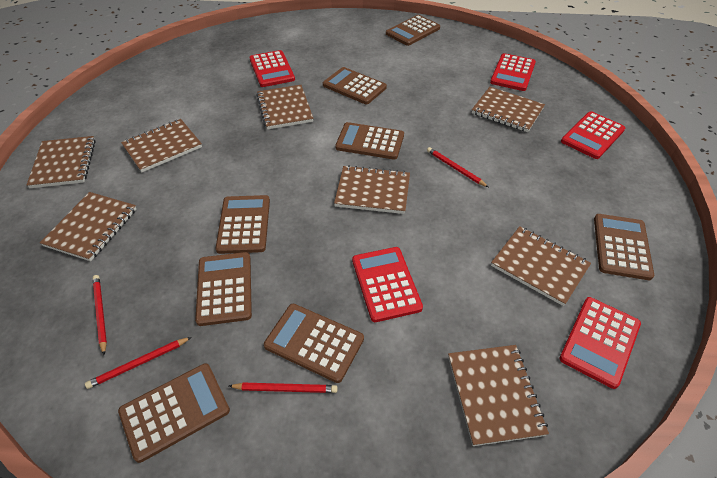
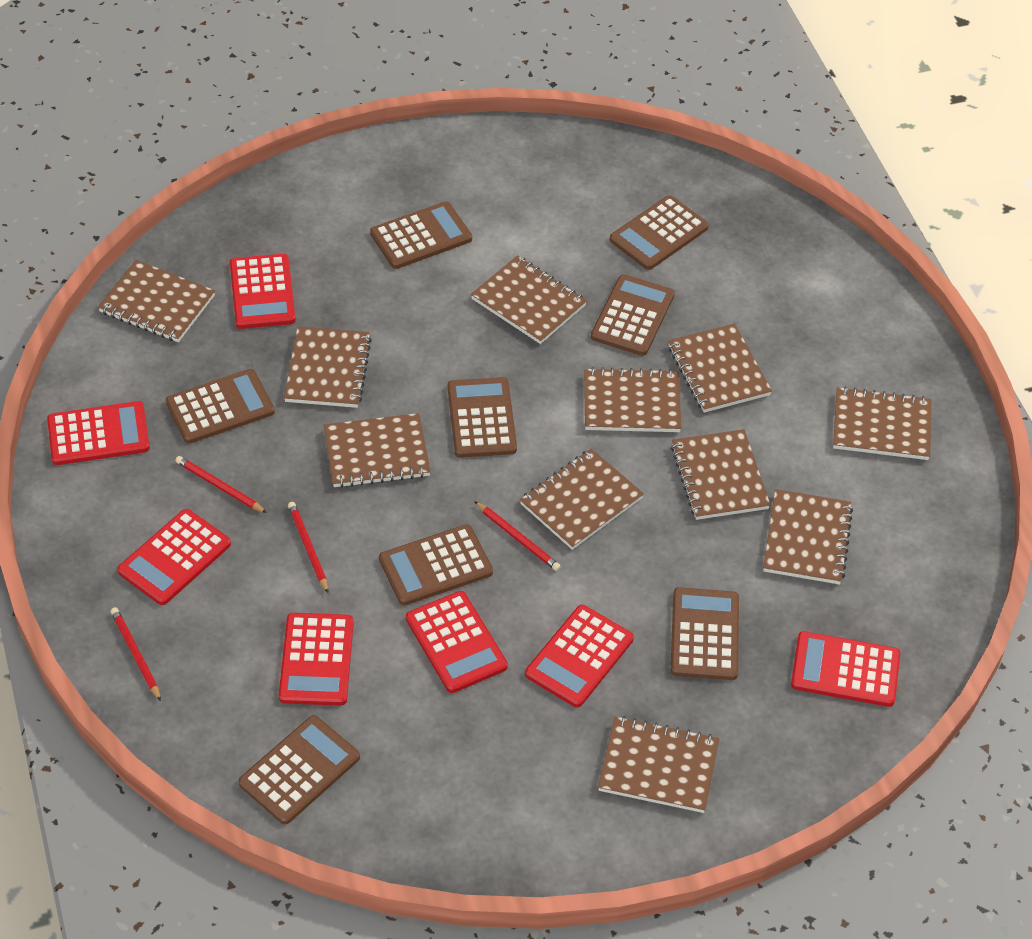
brown notebook: [27,136,96,188] [40,192,136,261] [121,119,202,172] [256,85,313,129] [334,165,410,214] [448,345,549,446] [472,87,545,132] [491,226,591,306] = 8 -> [98,260,215,342] [284,326,372,408] [324,413,431,488] [471,255,587,344] [520,449,644,550] [584,367,681,432] [598,716,719,813] [668,324,772,413] [671,429,770,520] [763,489,853,585] [833,387,932,460] = 11
red calculator: [249,50,295,87] [352,247,423,322] [490,53,536,91] [559,297,641,389] [561,111,625,159] = 5 -> [47,401,150,465] [117,509,231,605] [230,254,296,329] [279,613,354,706] [406,591,508,693] [525,605,634,708] [791,631,900,707] = 7

